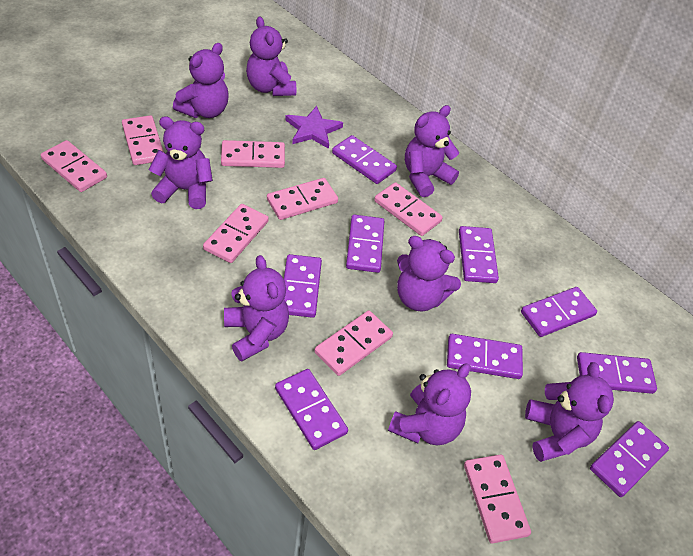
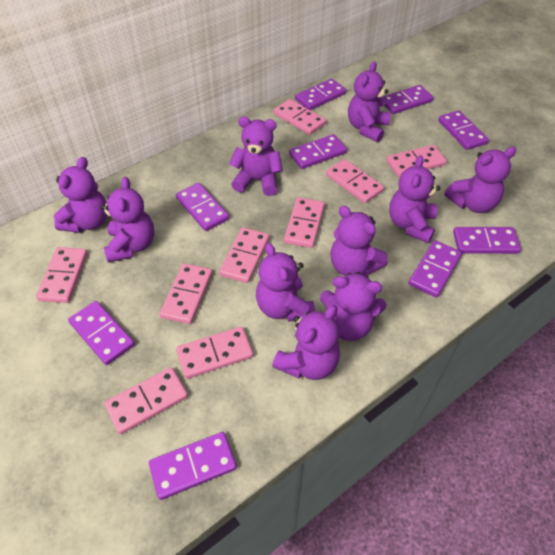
pink domino: [41,140,107,192] [122,115,164,165] [203,204,269,263] [221,140,285,168] [267,178,338,220] [314,310,393,376] [374,182,443,236] [464,454,531,544] = 8 -> [36,247,87,303] [104,367,188,434] [160,263,212,324] [176,327,253,379] [219,227,269,283] [274,99,326,135] [284,197,324,248] [326,159,384,203] [387,145,447,177] = 9
purple star: [285,106,343,149] = 1 -> none = 0
purple teddy bear: [149,116,213,209] [173,43,229,118] [224,255,289,361] [246,17,296,96] [388,363,471,445] [397,236,461,312] [405,105,459,197] [525,362,614,462] = 8 -> [54,157,107,233] [101,177,154,263] [229,116,283,196] [256,243,315,322] [272,305,340,380] [320,272,387,341] [330,206,388,276] [348,62,391,142] [389,155,440,243] [444,147,517,213] = 10

